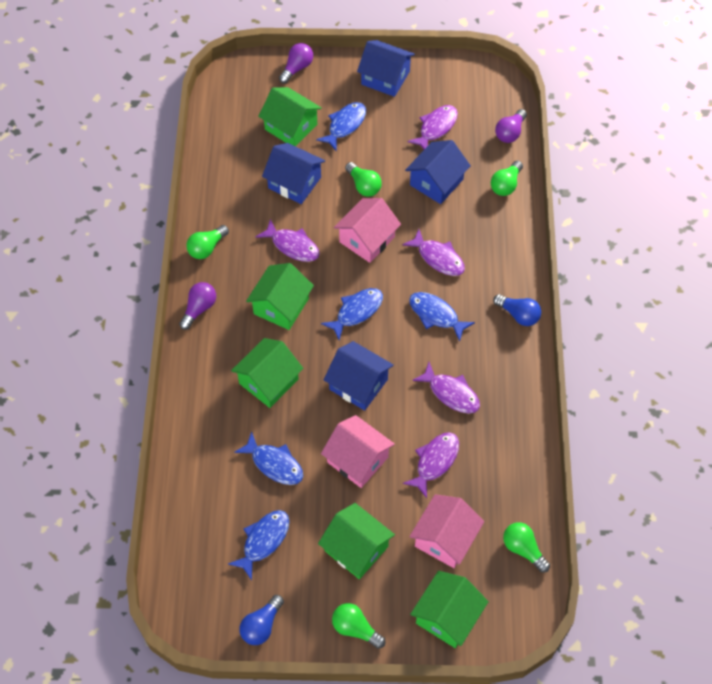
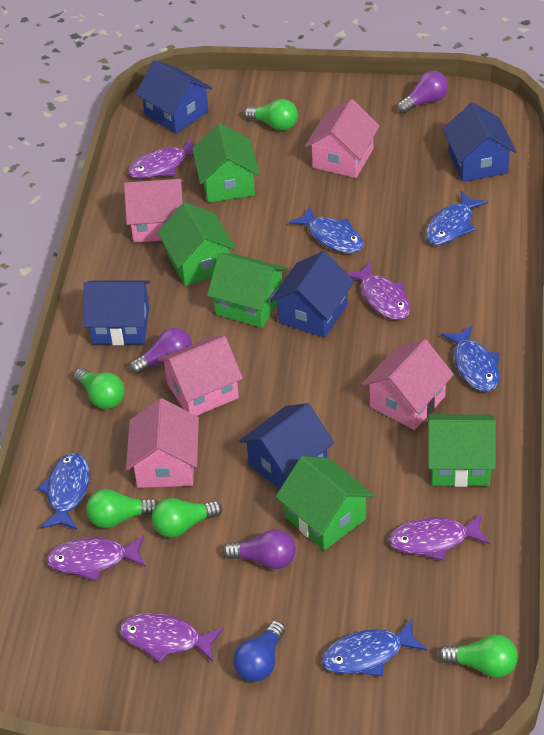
blue house: [262,143,325,204] [324,341,394,411] [357,40,415,97] [405,140,471,204] = 4 -> [84,280,150,345] [136,60,212,134] [239,403,334,489] [270,251,354,338] [443,102,516,182] = 5
blue light bulb: [239,595,284,645] [493,294,541,326] = 2 -> [233,621,285,682] = 1
pink house: [321,415,395,488] [334,198,401,263] [409,494,484,568] = 3 -> [124,179,183,243] [126,398,199,488] [158,336,243,416] [305,99,380,178] [362,339,454,430] = 5

